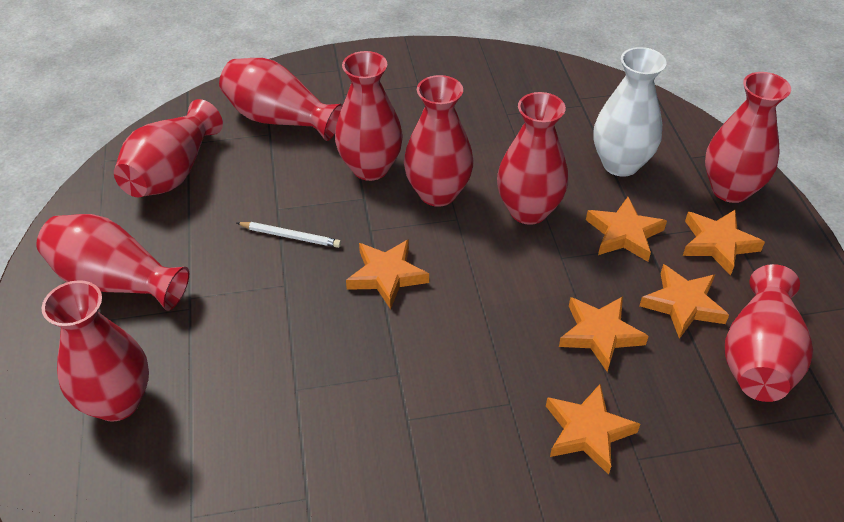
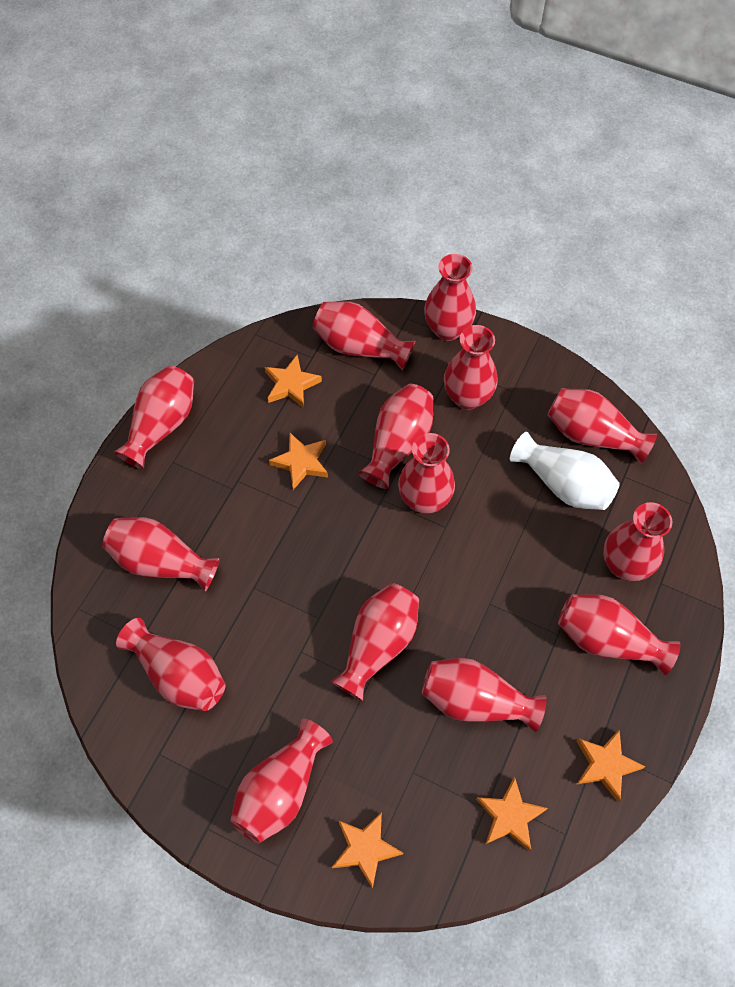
orange star: [346,239,429,310] [546,384,640,475] [559,296,649,372] [586,197,667,262] [640,264,729,339] [683,210,765,276] = 6 -> [265,355,322,408] [269,433,328,490] [332,812,403,889] [476,777,548,851] [577,730,645,802] = 5
red vase: [36,214,189,311] [41,280,149,422] [114,99,223,197] [219,58,343,141] [335,51,403,181] [404,75,474,207] [497,92,568,225] [705,72,791,203] [725,264,813,402] = 9 -> [102,517,220,591] [114,365,194,469] [116,618,225,711] [230,718,333,844] [313,301,415,370] [330,583,419,701] [358,384,433,489] [398,433,455,514] [422,658,547,732] [424,254,476,341] [444,325,498,410] [547,388,657,464] [558,594,681,675] [603,502,672,581] = 14
white pencil: [237,222,341,248] = 1 -> none = 0

